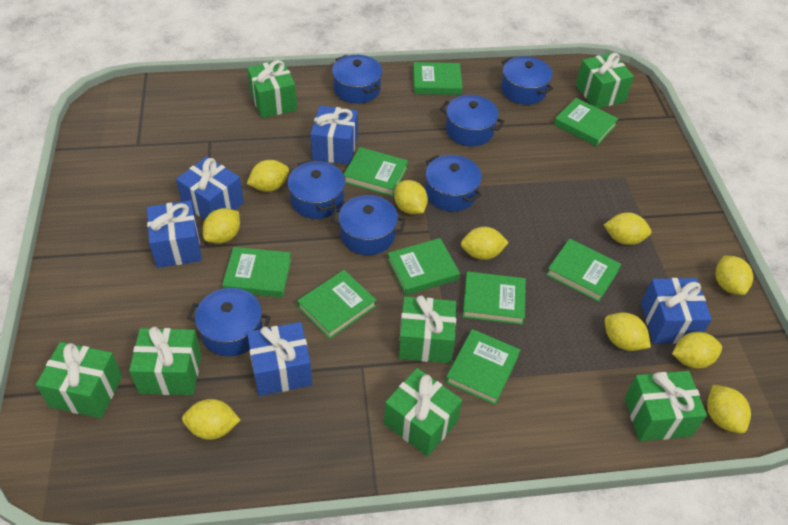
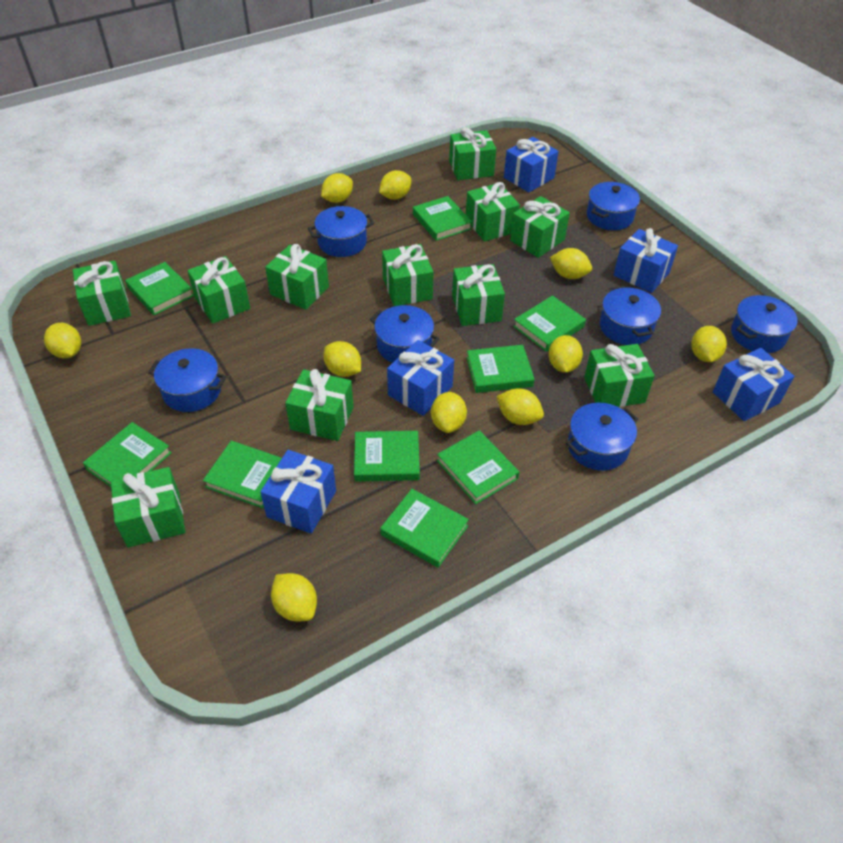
green gift: [36,342,122,418] [129,327,201,395] [247,60,297,118] [384,368,462,457] [399,295,456,364] [576,53,634,108] [625,371,707,441] = 7 -> [73,260,131,326] [111,467,185,547] [187,256,250,324] [265,244,329,310] [285,369,354,441] [382,244,434,306] [449,127,496,180] [452,264,505,326] [466,182,520,242] [510,196,570,258] [584,344,655,407] = 11

